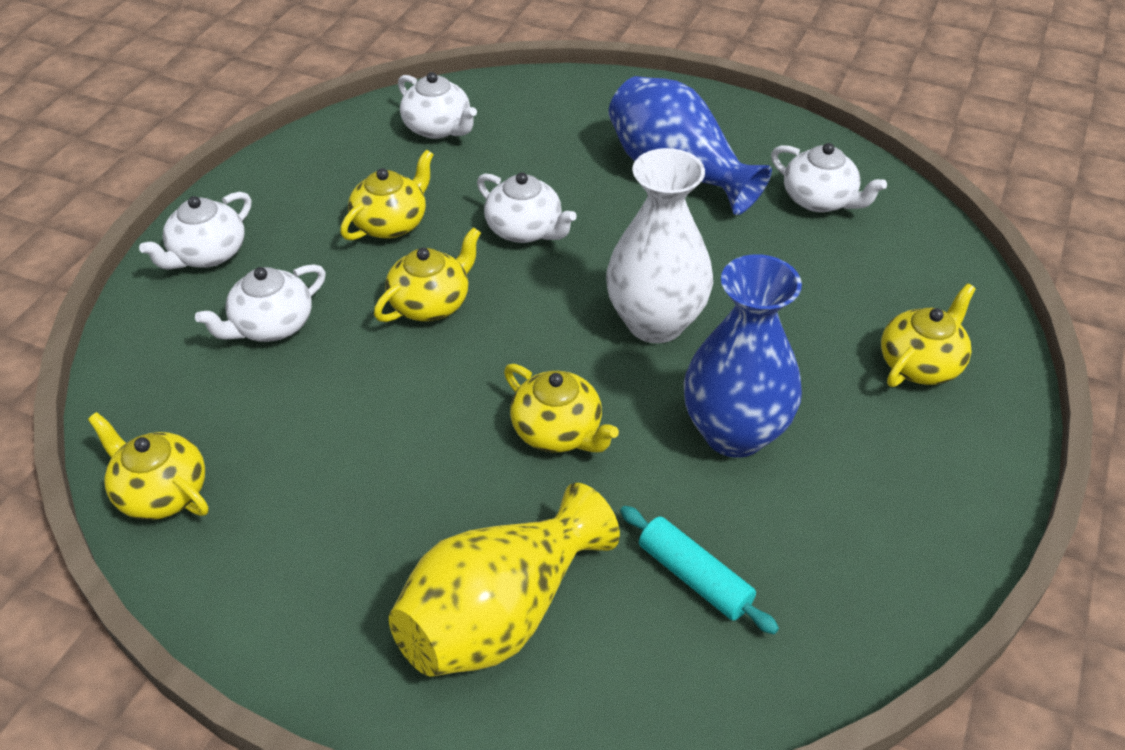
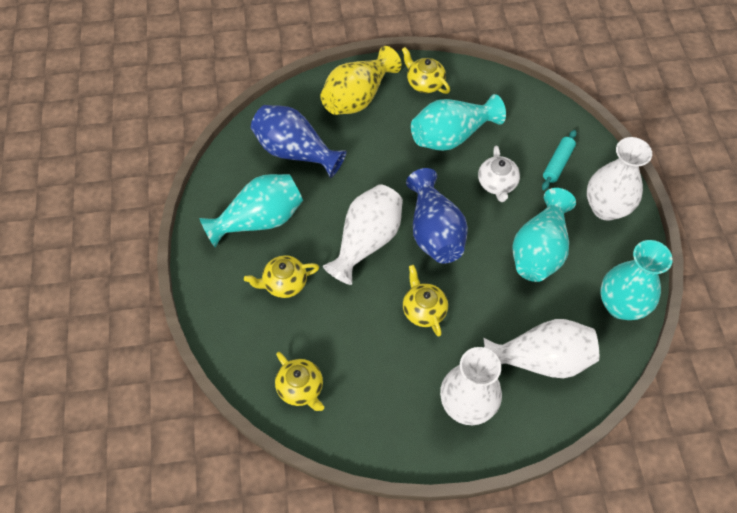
turquoise vase: none = 0 -> [199,174,303,248] [411,94,506,151] [513,188,576,282] [600,240,673,320] = 4
white teapot: [139,192,251,269] [195,264,326,342] [398,72,477,139] [477,172,577,243] [771,143,887,212] = 5 -> [478,146,520,202] = 1
white vase: [606,148,713,343] = 1 -> [323,184,403,285] [440,347,502,425] [484,319,599,378] [587,137,652,221] = 4
yellow teapot: [88,412,209,520] [340,150,434,240] [374,227,481,322] [504,364,619,452] [881,283,976,387] = 5 -> [244,255,319,298] [275,352,324,411] [401,47,450,94] [403,265,448,337] = 4

